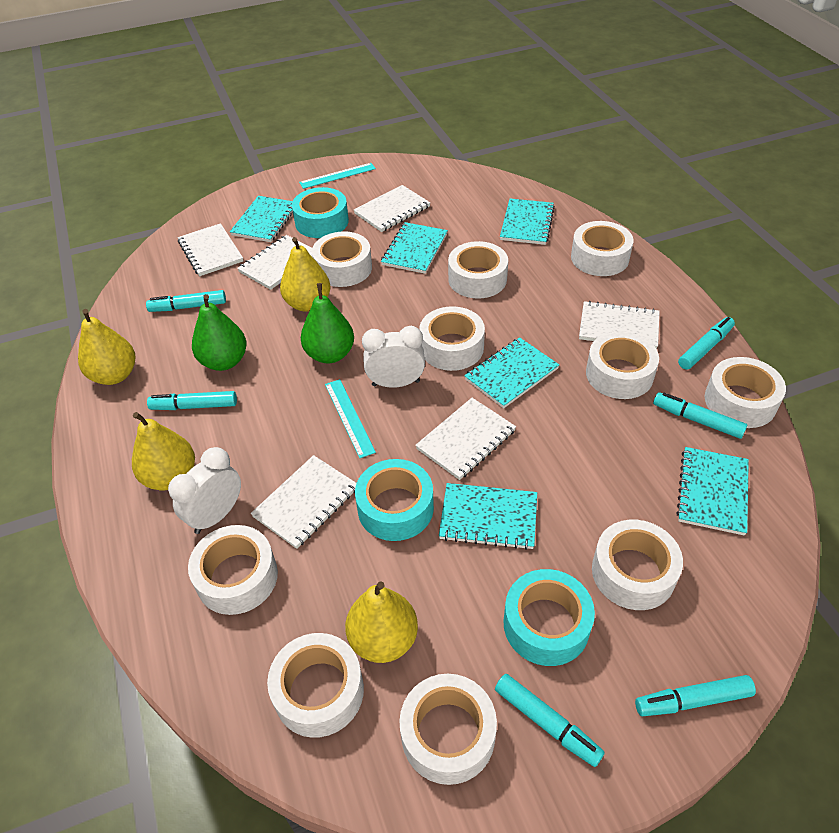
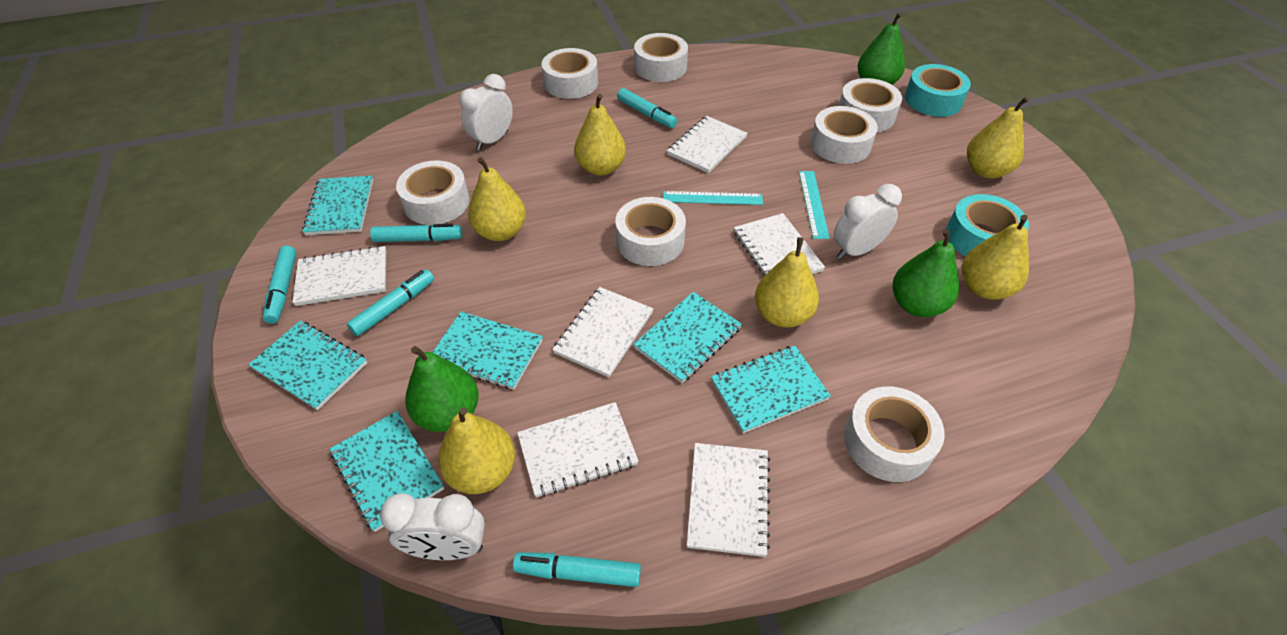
green pear: [192,294,247,371] [301,283,354,363] = 2 -> [405,346,479,432] [858,12,905,85] [893,229,959,317] = 3
turquoise marker: [146,290,226,312] [147,391,237,410] [495,674,605,767] [635,675,756,717] [653,392,747,439] [678,317,735,370] = 6 -> [263,246,296,324] [347,269,434,336] [370,224,462,242] [513,552,641,587] [617,88,677,128] = 5
turquoise tape: [292,187,349,238] [355,459,434,541] [503,569,595,666] = 3 -> [905,64,971,117] [946,194,1029,256] = 2
white clock: [168,447,241,534] [362,326,425,388] = 2 -> [380,493,485,560] [460,74,513,150] [834,184,902,259] = 3
white tape: [188,525,278,615] [267,633,364,738] [312,231,372,287] [399,674,497,785] [419,306,485,371] [448,241,508,298] [571,221,633,276] [586,331,659,399] [592,520,683,610] [705,357,786,428] = 10 -> [396,160,470,225] [542,48,598,99] [616,197,686,266] [634,33,688,82] [810,106,878,164] [839,78,902,132] [844,386,945,482] = 7
yellow pear: [78,309,135,385] [132,412,195,490] [280,237,331,312] [345,581,418,663] = 4 -> [438,407,515,494] [468,157,526,241] [574,94,626,176] [755,237,819,328] [962,215,1029,300] [967,97,1029,178] = 6

